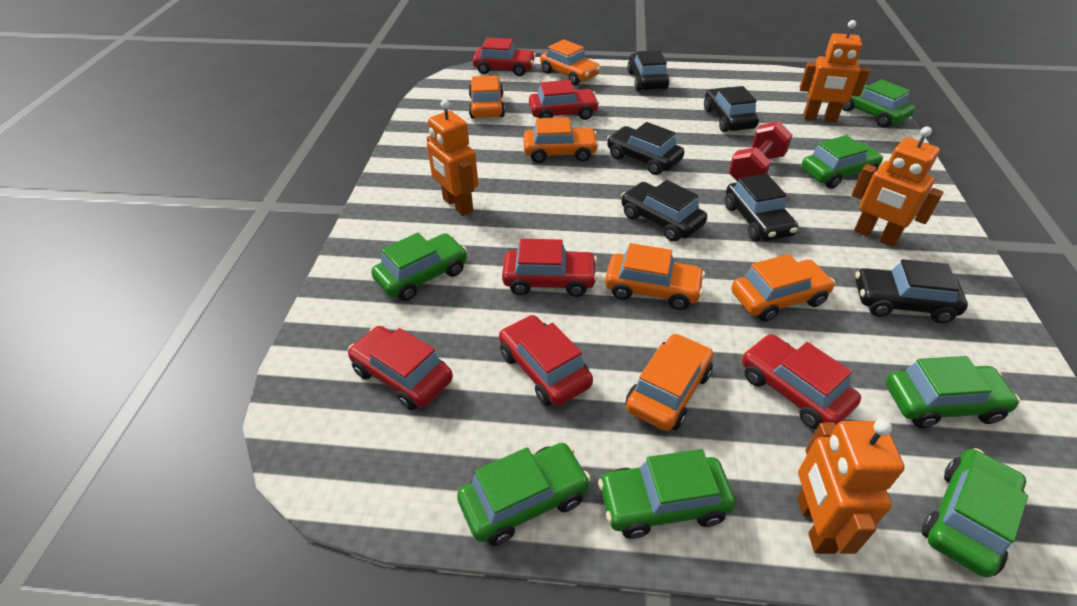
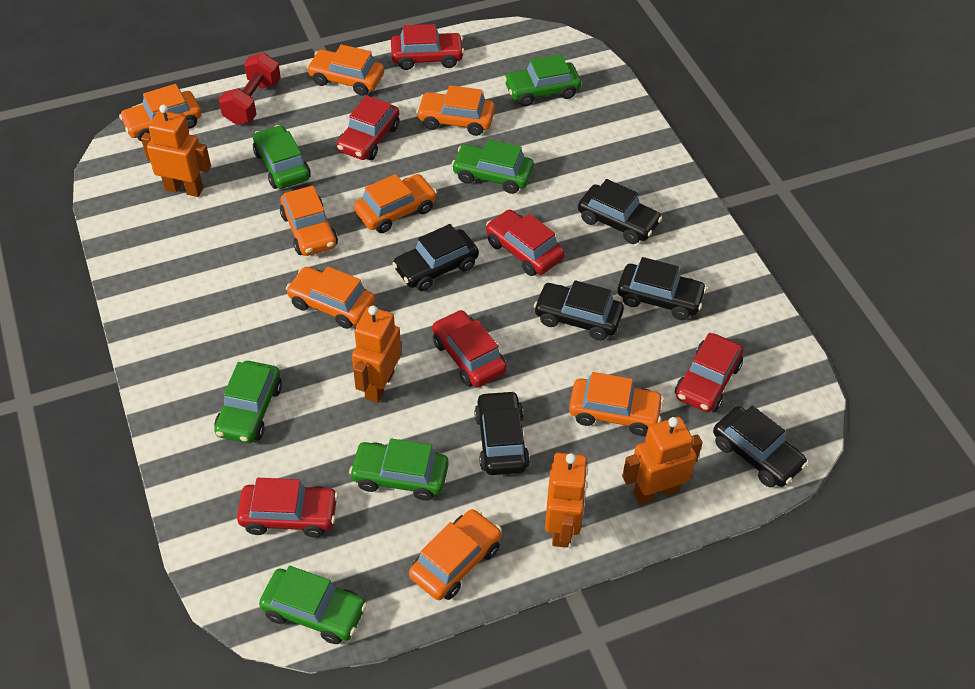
green car: [371,233,467,301] [457,443,591,546] [598,449,735,539] [801,135,883,189] [842,79,915,128] [885,356,1020,428] [921,448,1028,578] = 7 -> [214,361,282,443] [253,125,311,189] [259,566,367,644] [349,438,449,501] [452,139,534,194] [504,54,581,106] = 6
orange car: [469,75,505,119] [523,117,599,163] [540,39,601,85] [605,243,705,310] [626,333,713,431] [731,254,835,322] = 6 -> [119,84,201,142] [280,186,338,256] [286,267,375,329] [307,44,384,96] [354,174,437,233] [409,509,502,600] [416,85,495,136] [569,372,664,435] = 8

